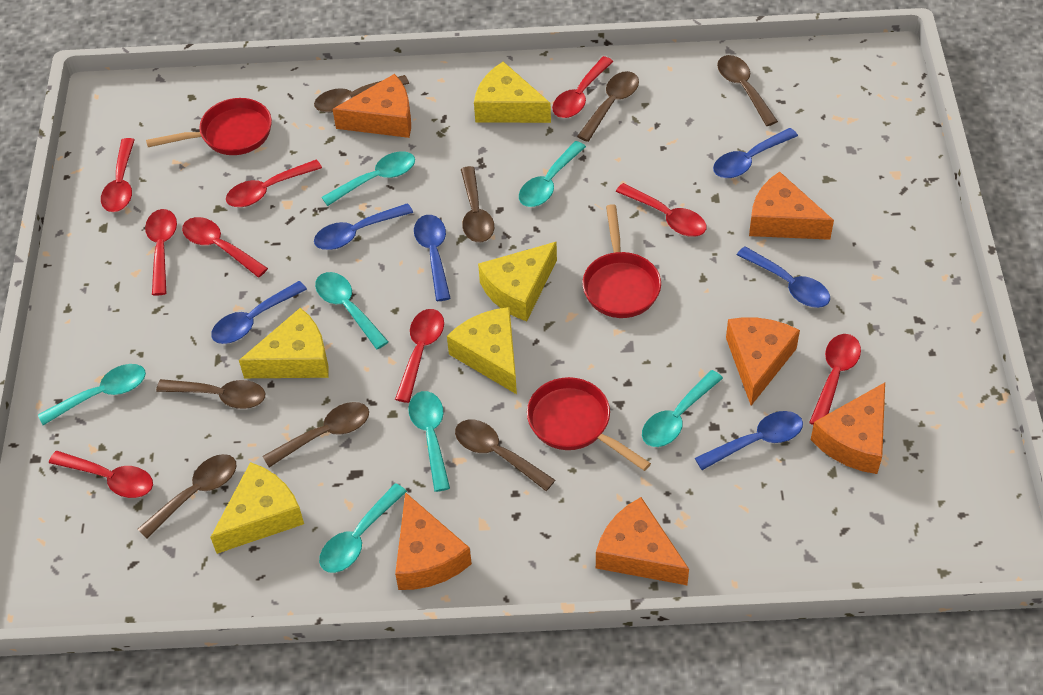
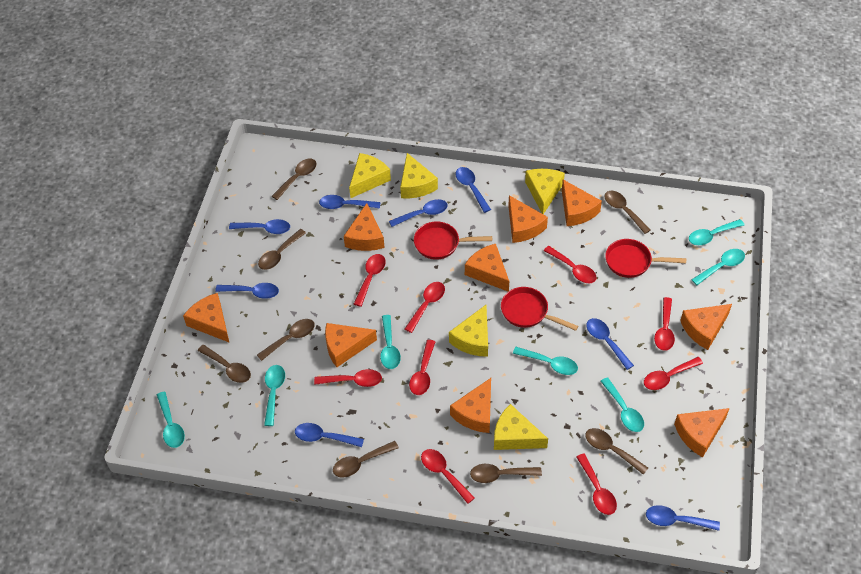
blue spoon: [211,281,307,344] [314,203,413,250] [414,215,451,301] [695,411,803,470] [713,128,798,178] [737,246,830,308] = 6 -> [215,283,279,299] [229,219,290,234] [295,423,364,447] [319,195,380,209] [389,199,448,227] [455,167,491,213] [586,318,634,370] [646,505,720,531] = 8
orange cheese: [332,74,411,138] [395,492,472,590] [596,497,689,585] [726,317,800,406] [749,172,834,240] [811,383,885,474] = 6 -> [183,293,230,343] [325,323,377,367] [344,203,385,251] [450,378,491,433] [465,244,509,291] [508,195,548,243] [562,180,602,226] [674,408,730,458] [680,304,732,350] = 9

